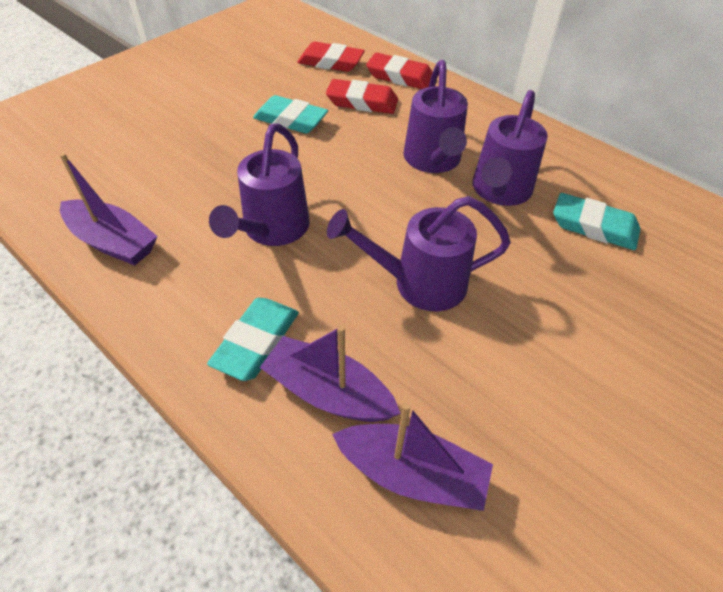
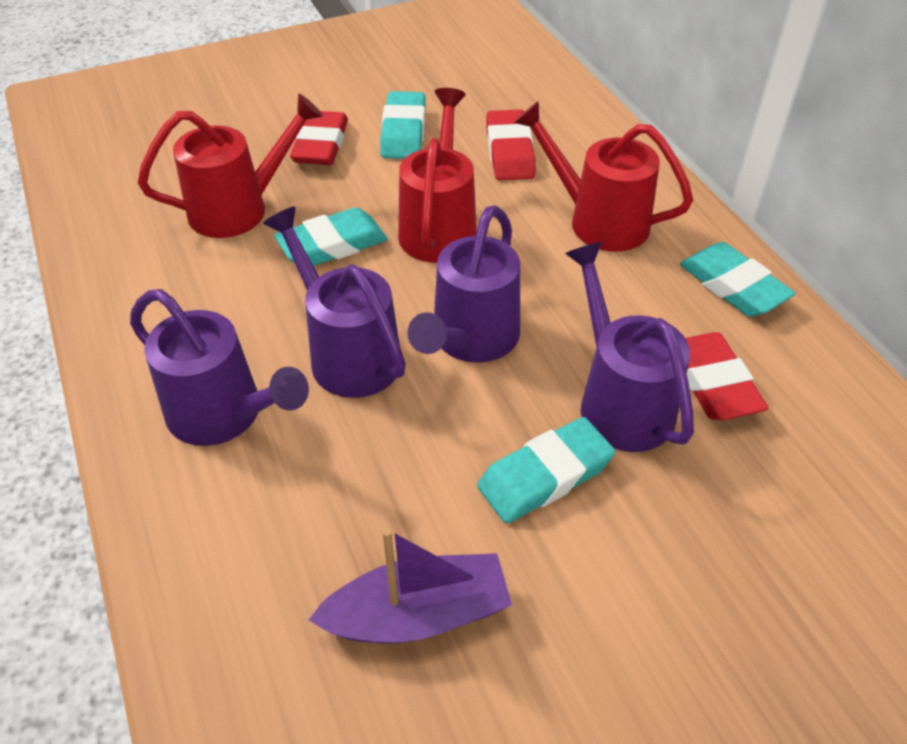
purple boat: [60,153,158,265] [260,325,401,422] [332,403,493,511] = 3 -> [308,528,512,643] = 1
red watering can: none = 0 -> [138,94,323,238] [398,88,477,263] [514,101,693,252] = 3
turquoise eraser: [207,298,299,381] [253,95,328,134] [553,193,640,250] = 3 -> [274,207,388,266] [380,91,426,159] [477,417,615,523] [680,242,796,317] = 4

